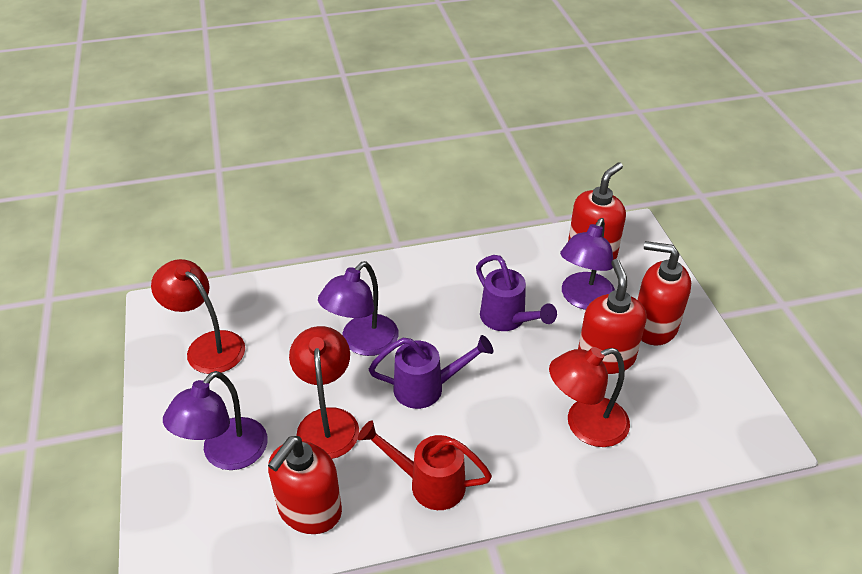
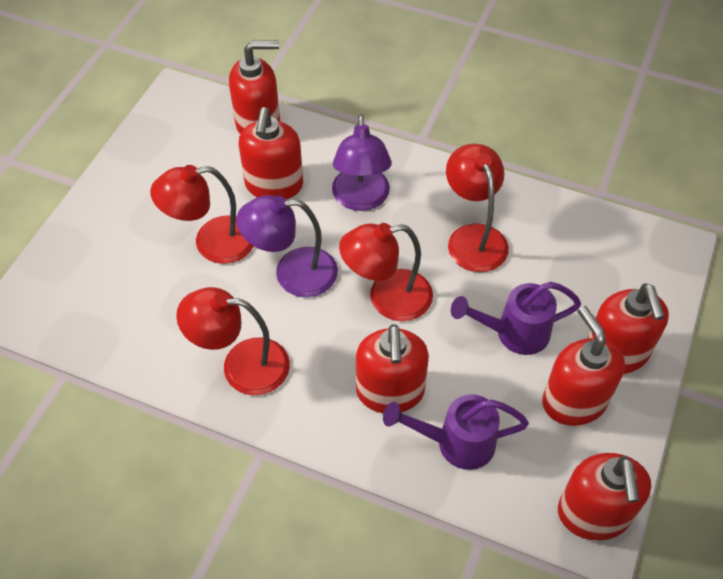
purple lamp: [163,371,268,470] [318,261,399,356] [560,218,615,310] = 3 -> [236,195,338,297] [332,114,392,211] = 2
red lamp: [151,259,245,374] [289,326,359,459] [549,347,630,447] = 3 -> [150,165,254,264] [176,287,290,395] [339,223,433,321] [446,144,509,272] = 4
red soap dispenser: [268,436,342,534] [568,162,626,260] [578,259,647,374] [637,241,691,345] = 4 -> [229,40,280,134] [238,107,303,199] [356,324,429,413] [542,306,625,426] [558,453,651,540] [587,283,669,374] = 6
red watering can: [358,420,492,510] = 1 -> none = 0

